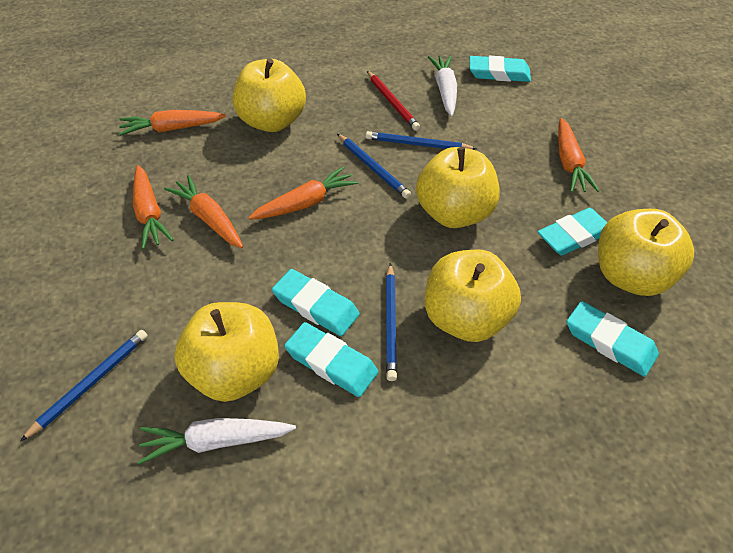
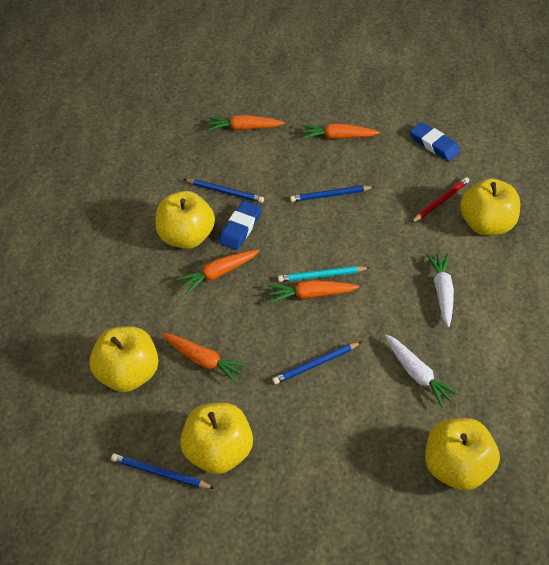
blue eraser: none = 0 -> [219,201,262,250] [410,122,460,161] = 2
turquoise eraser: [272,269,360,336] [284,322,378,397] [470,55,531,82] [538,208,607,256] [567,301,659,377] = 5 -> none = 0
turquoise pencil: none = 0 -> [278,266,369,282] = 1

